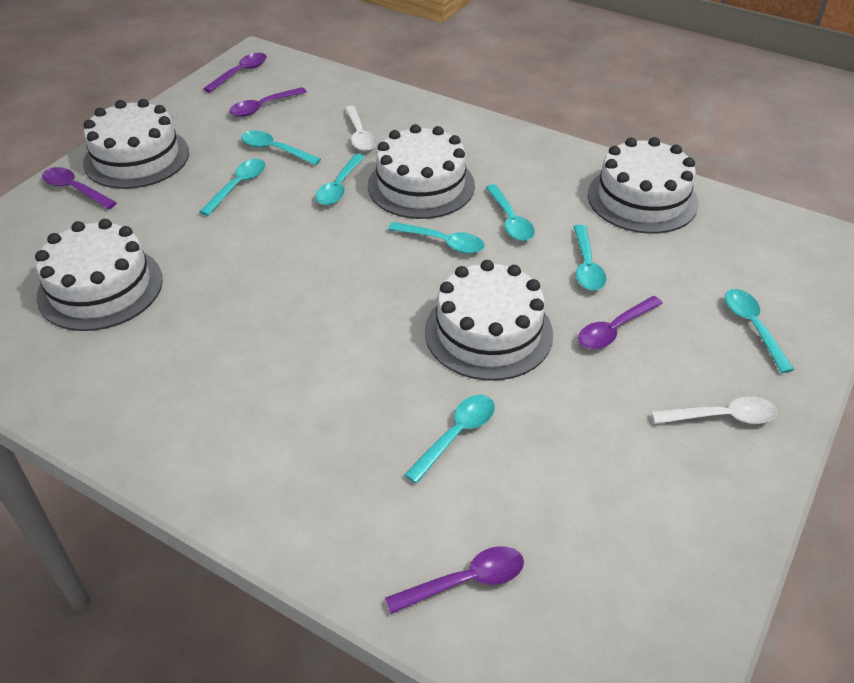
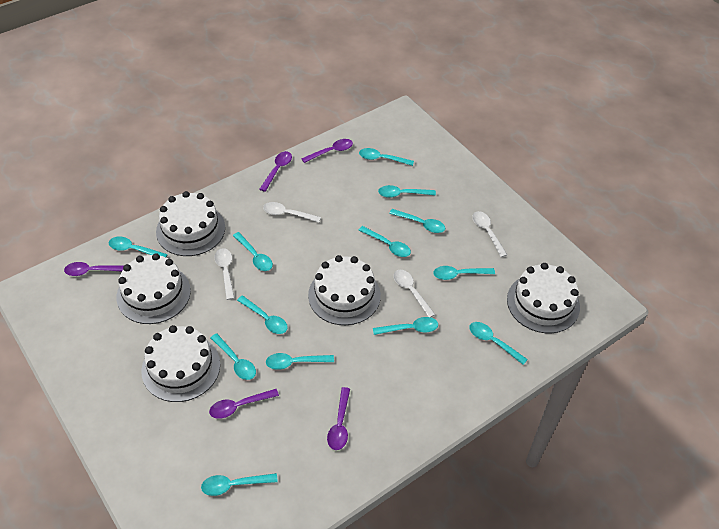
turquoise spoon: [199,159,265,216] [241,130,321,165] [315,154,365,205] [388,222,484,254] [404,395,495,484] [485,184,535,241] [573,225,606,291] [725,289,794,373] = 8 -> [109,236,168,257] [201,473,278,496] [211,333,256,380] [233,232,273,271] [237,295,288,334] [266,353,334,370] [358,226,411,257] [359,148,414,166] [373,317,438,335] [378,185,436,198] [389,209,445,233] [433,266,495,280] [469,322,528,365] = 13
white spoon: [345,106,377,151] [651,396,777,424] = 2 -> [215,248,235,300] [263,202,321,223] [393,270,436,317] [472,211,507,257] = 4

